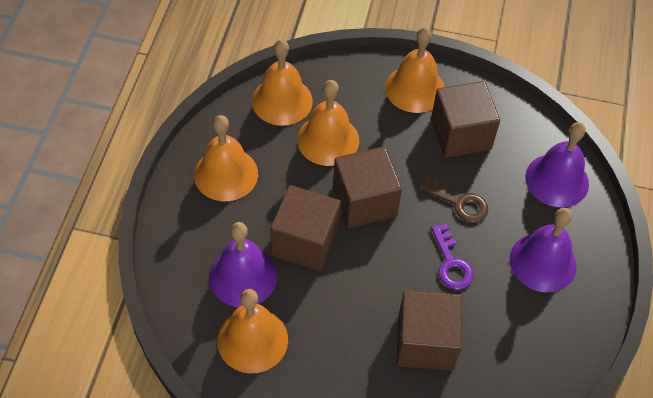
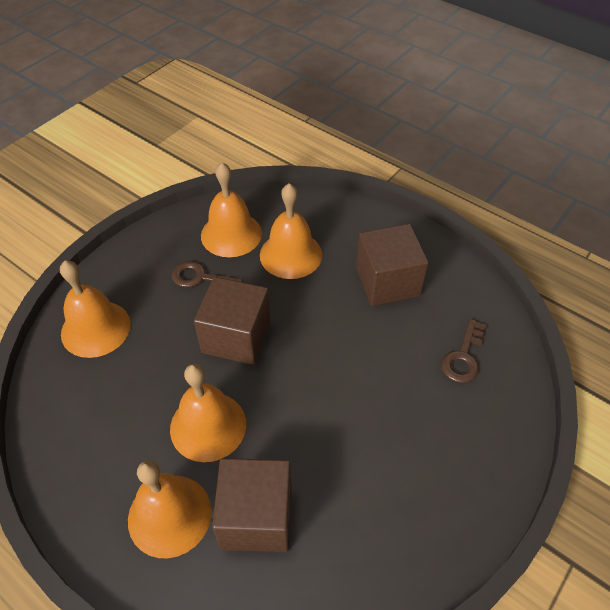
brown cube: [270,185,341,271] [333,147,402,228] [396,290,462,371] [431,81,500,158] = 4 -> [194,277,271,365] [212,458,292,552] [356,224,429,306] = 3
brown key: [420,177,488,223] = 1 -> [172,261,242,288] [441,319,486,383] = 2
purple bell: [209,222,277,307] [509,208,577,292] [525,122,589,207] = 3 -> none = 0
purple key: [431,224,474,290] = 1 -> none = 0

